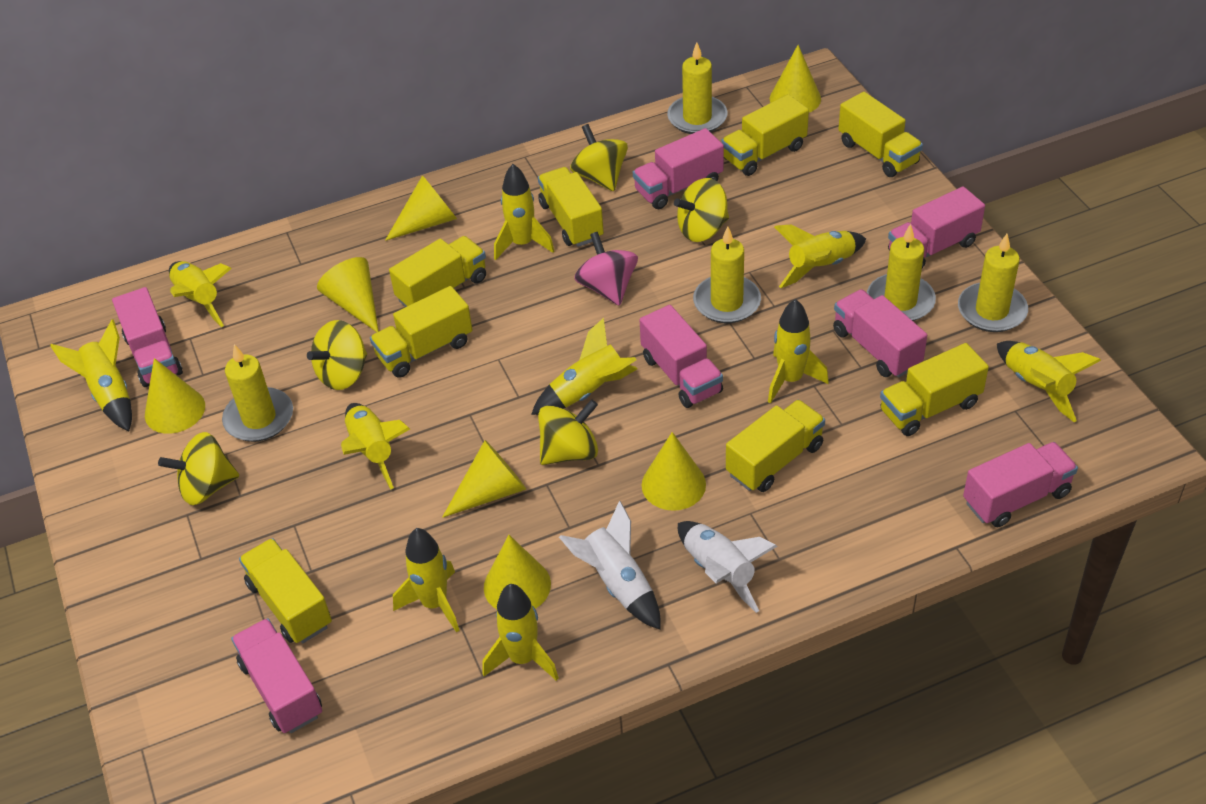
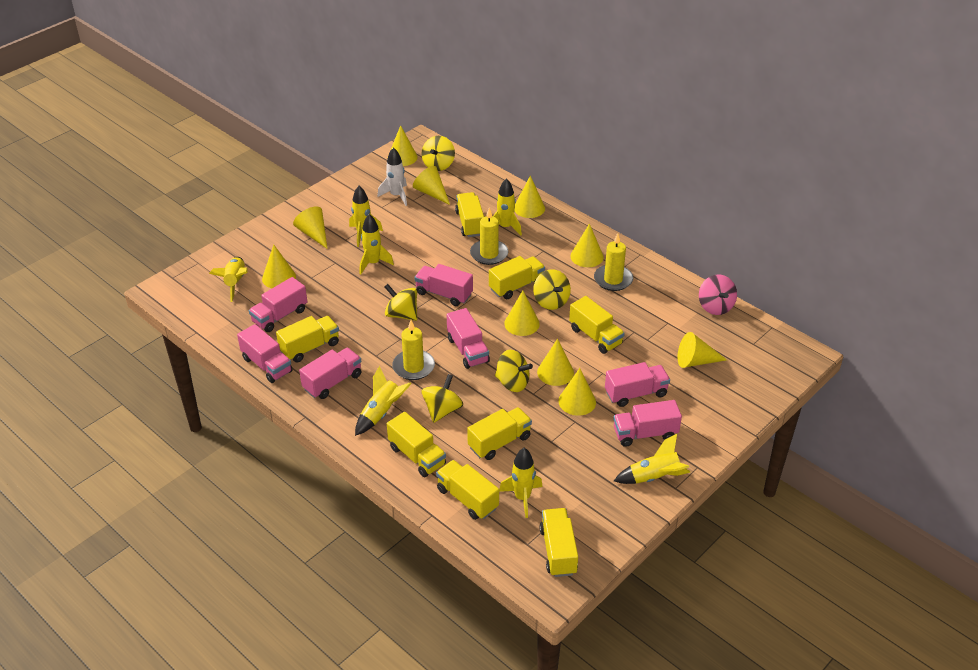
white rocket: [559,501,660,630] [678,521,777,613] = 2 -> [377,147,407,206] = 1
yellow candle: [222,344,293,442] [667,42,728,134] [693,226,761,323] [867,224,936,321] [958,234,1028,332] = 5 -> [392,320,435,380] [470,208,508,265] [594,233,633,291] = 3
yellow cone: [145,358,205,434] [317,257,379,332] [385,175,457,241] [442,440,526,518] [484,535,551,609] [642,432,706,511] [770,45,821,112] = 7 -> [262,245,296,288] [293,206,328,249] [389,125,418,166] [413,166,450,205] [504,291,540,336] [515,175,545,218] [537,339,574,386] [558,368,596,416] [570,223,604,267] [677,332,727,368] = 10
yellow rocket: [50,319,132,431] [169,261,232,327] [341,403,410,490] [393,528,459,632] [482,584,559,681] [494,164,554,260] [531,318,637,415] [768,299,829,403] [774,225,866,288] [997,341,1101,422] = 10 -> [209,257,248,302] [349,186,383,247] [355,366,411,436] [360,214,394,275] [493,178,522,236] [499,448,542,518] [614,434,691,484] = 7

